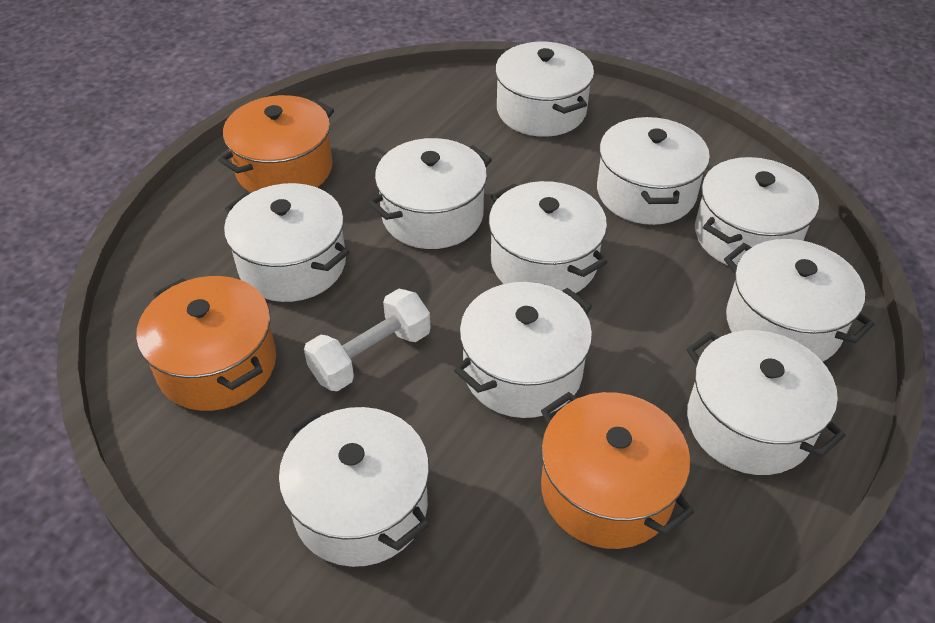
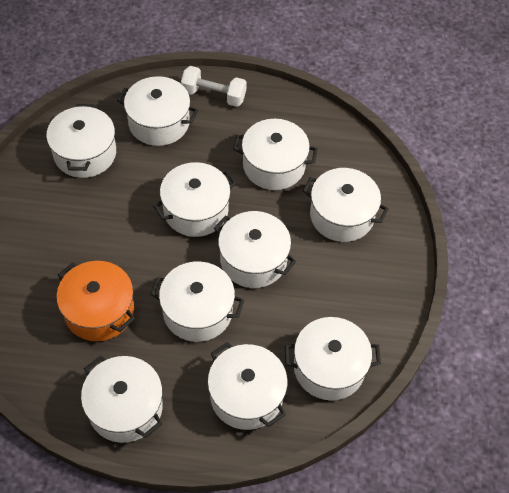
orange pot: [136,276,276,411] [218,95,334,193] [541,392,694,549] = 3 -> [57,261,135,341] = 1

